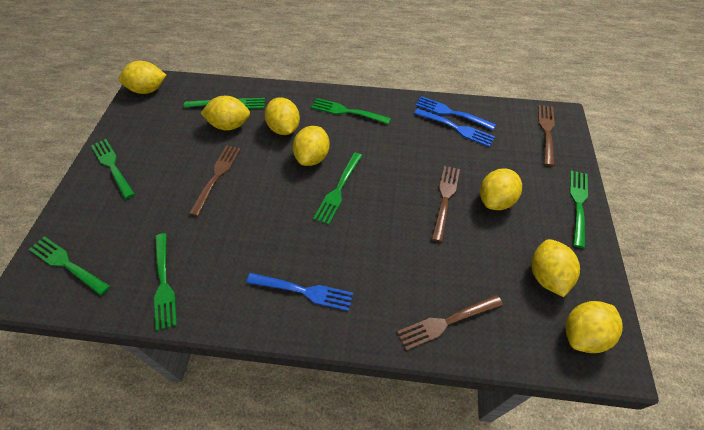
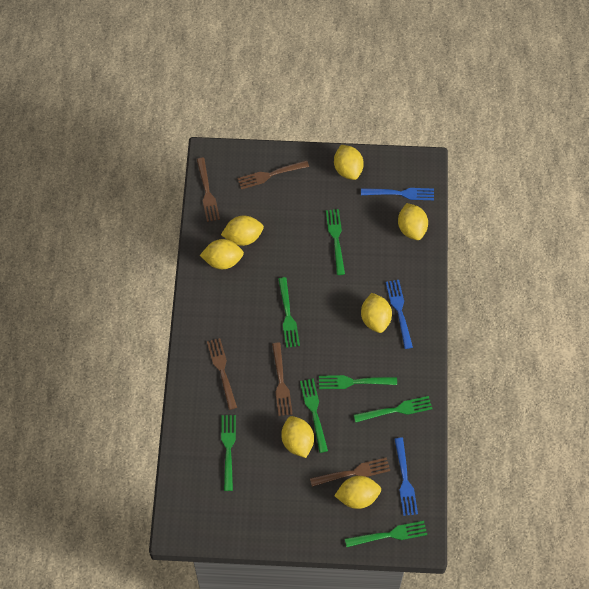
brown fork: [189,145,241,216] [397,295,503,350] [432,166,460,242] [538,105,555,166] = 4 -> [197,158,220,222] [207,338,237,410] [237,160,309,189] [272,343,293,416] [310,457,390,487] = 5

